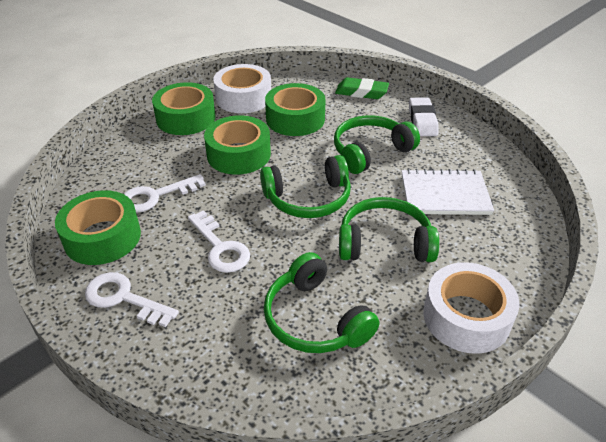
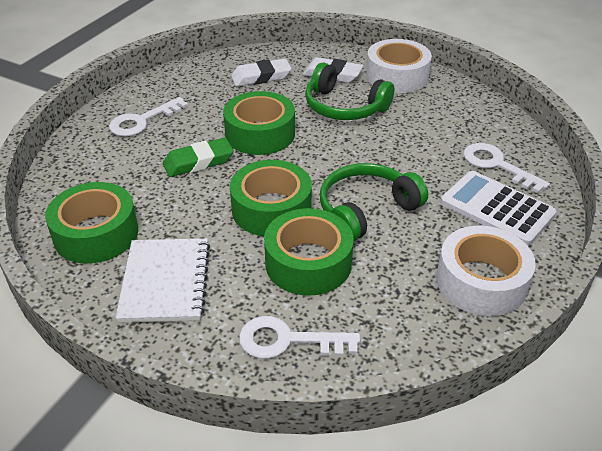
green headphones: [260,155,351,218] [264,252,379,353] [334,115,420,174] [339,197,439,262] = 4 -> [305,62,394,120] [320,163,428,242] = 2
white calculator: none = 0 -> [441,171,556,246] = 1
white eraser: [409,97,439,136] = 1 -> [231,59,291,86] [302,57,363,83] = 2

